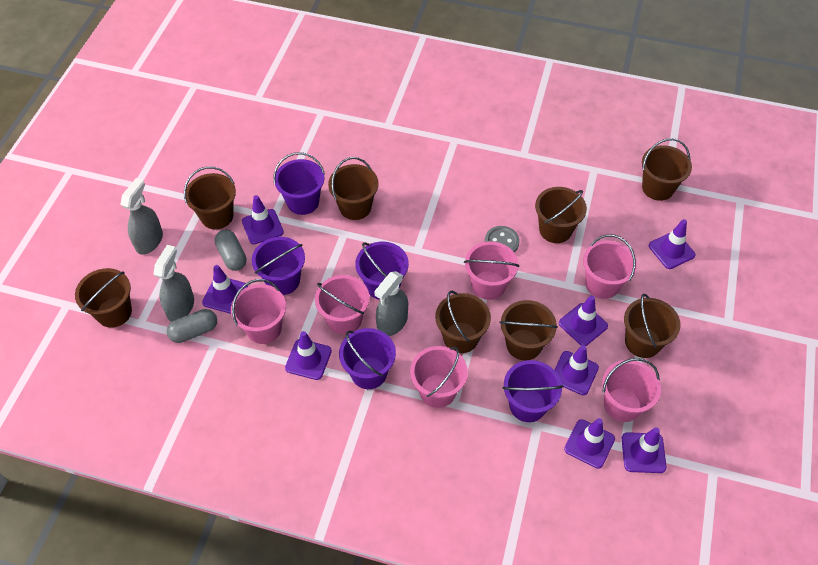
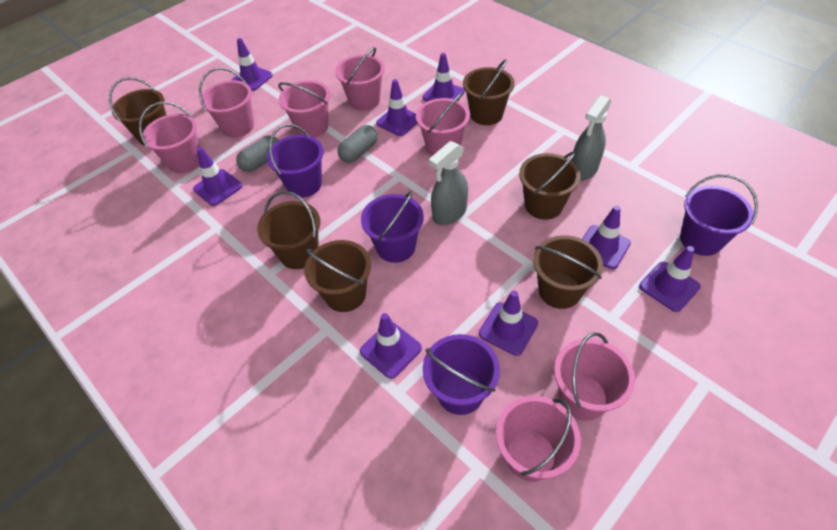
brown bucket: [75,268,132,328] [184,166,236,229] [328,157,379,220] [435,290,491,353] [500,300,558,360] [535,187,587,243] [624,294,681,358] [642,138,692,201] = 8 -> [109,77,166,146] [257,191,320,269] [304,240,371,312] [463,59,515,125] [519,151,581,220] [533,235,603,309] = 6
grey button: [485,226,520,253] = 1 -> none = 0
grey spray bottle: [120,178,163,255] [153,245,194,322] [374,271,408,336] = 3 -> [429,141,468,225] [571,95,611,181] = 2
pink bucket: [231,279,286,344] [315,275,369,335] [410,346,468,408] [464,242,519,300] [583,234,637,299] [602,358,661,422] = 6 -> [139,102,200,173] [199,68,254,137] [278,80,330,138] [335,47,385,111] [416,93,470,156] [496,396,581,482] [554,332,635,421] = 7
purple bucket: [252,237,305,295] [273,152,325,215] [339,328,396,389] [355,242,409,300] [502,360,563,422] = 5 -> [267,124,324,198] [361,191,424,263] [423,334,500,415] [680,174,758,256] = 4

